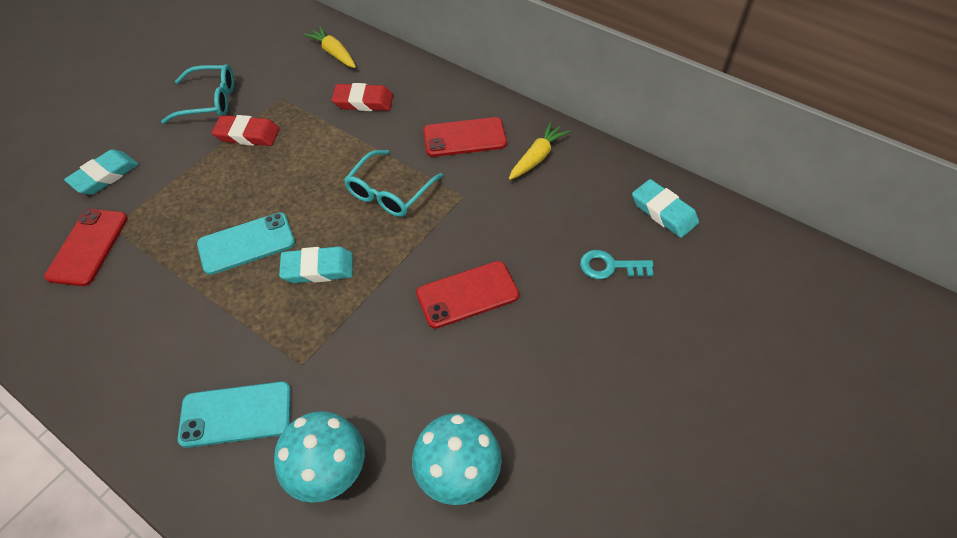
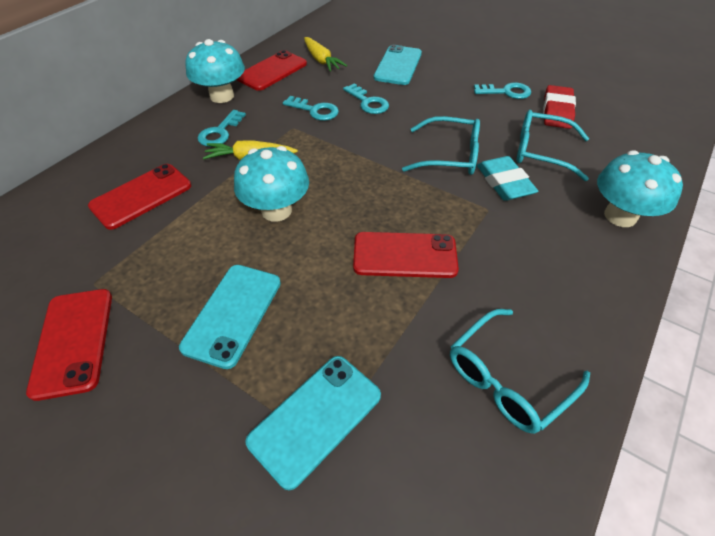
red eraser: [212,115,280,146] [331,83,393,111] = 2 -> [543,85,576,129] = 1
red phone: [44,209,128,286] [416,261,519,329] [423,117,507,157] = 3 -> [26,289,112,401] [88,164,191,230] [237,50,307,91] [353,232,459,278] = 4
turquoise eraser: [64,149,138,195] [279,247,353,283] [632,179,699,238] = 3 -> [477,156,538,201] = 1
turquoise glasses: [161,64,234,124] [344,150,443,217] = 2 -> [402,116,480,175] [450,309,590,434] [517,110,589,181] = 3
turquoise key: [580,250,654,279] = 1 -> [197,110,246,147] [283,96,339,121] [343,84,389,114] [474,83,531,99] = 4
turquoise mushroom: [274,411,365,503] [412,413,502,505] = 2 -> [185,39,245,103] [234,146,309,222] [597,150,683,227] = 3
turquoise phone: [178,381,291,448] [197,212,295,275] = 2 -> [179,265,281,369] [245,356,381,490] [374,45,422,85] = 3

